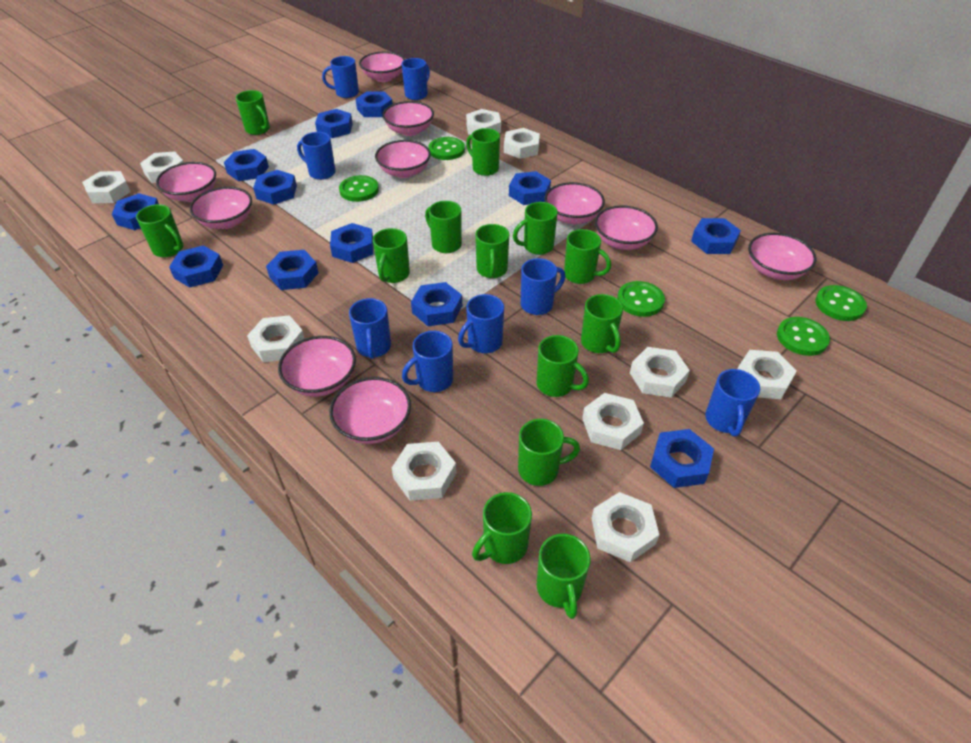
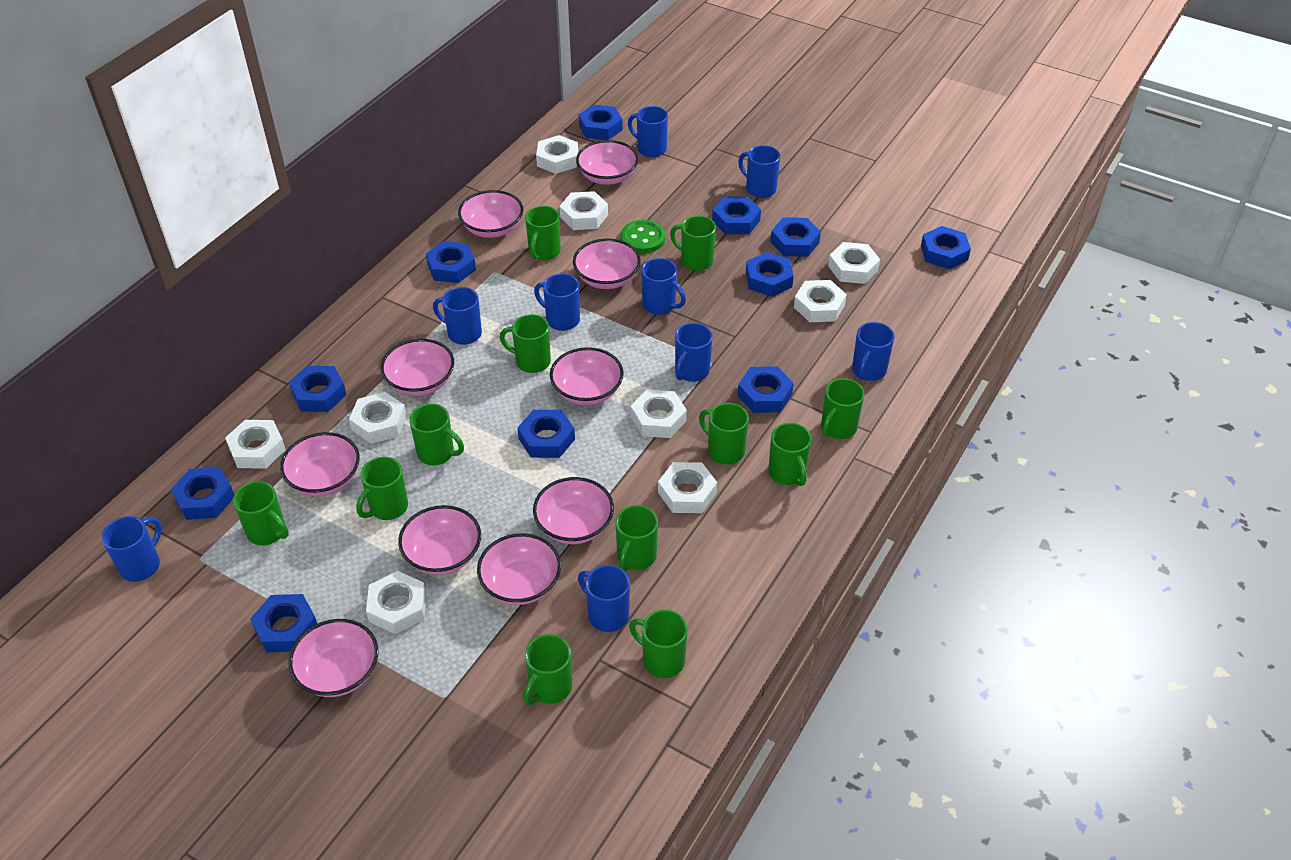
blue mug: [297,132,336,180] [322,56,359,98] [349,298,391,359] [402,58,430,100] [402,331,453,392] [458,294,504,353] [521,258,565,315] [705,369,760,437] = 8 -> [102,516,162,582] [433,287,482,345] [534,273,580,331] [578,565,630,632] [628,106,668,157] [641,258,686,315] [675,323,713,382] [738,145,780,198] [852,322,894,381] = 9
blue nut: [112,193,159,230] [169,245,223,288] [224,149,269,181] [253,170,297,205] [266,250,319,290] [315,109,353,138] [330,223,373,263] [355,91,393,117] [411,282,462,326] [509,171,551,205] [650,429,714,488] [691,218,741,254] = 12 -> [171,467,234,520] [250,594,317,653] [289,366,347,412] [426,241,476,283] [517,410,575,458] [578,105,623,140] [712,196,761,234] [738,366,794,413] [746,252,794,297] [770,217,821,257] [921,226,971,269] = 11
green button: [339,175,379,202] [428,137,465,160] [617,281,665,317] [777,317,830,356] [815,285,867,321] = 5 -> [621,220,666,253] = 1
green mug: [136,204,183,257] [236,90,270,135] [373,228,410,283] [425,201,462,253] [466,128,500,176] [472,492,532,564] [475,224,509,278] [513,202,558,255] [518,419,580,486] [537,335,589,397] [537,534,591,619] [564,229,611,284] [581,294,623,353] = 13 -> [233,481,289,545] [356,457,408,520] [409,404,464,465] [500,314,551,373] [523,634,572,705] [525,206,561,261] [615,505,658,572] [629,610,687,678] [670,216,716,271] [699,403,749,465] [768,423,811,486] [821,378,864,439] = 12
white nut: [82,171,130,203] [140,152,184,183] [247,315,305,362] [392,442,456,501] [466,109,501,135] [504,128,540,159] [582,393,644,450] [591,492,659,562] [630,347,690,398] [738,350,797,399] = 10 -> [225,420,286,469] [349,392,407,444] [366,571,426,634] [536,135,578,174] [560,191,608,230] [631,389,687,438] [658,462,717,513] [794,280,847,322] [828,242,880,284] = 9

